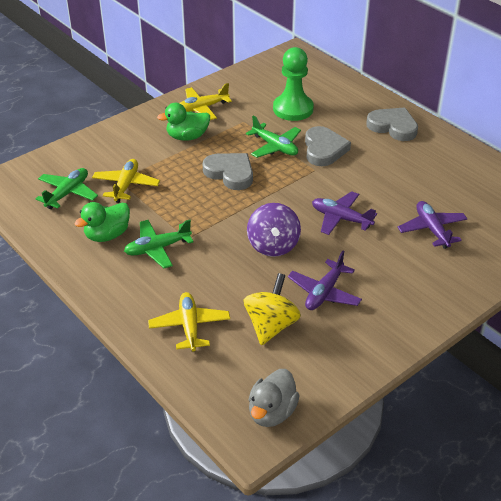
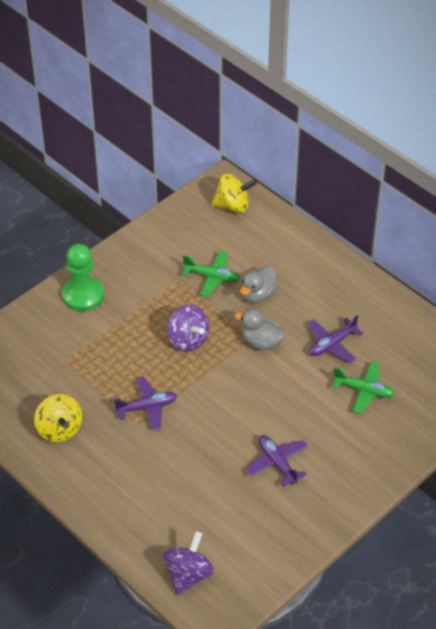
green duck: [74,202,130,242] [157,103,210,141] = 2 -> none = 0
green plane: [36,168,98,209] [124,220,194,268] [246,116,301,158] = 3 -> [182,250,240,297] [332,361,395,414] = 2
grey duck: [249,369,300,427] = 1 -> [235,308,285,350] [240,265,278,303] = 2
grey heart: [202,153,253,190] [305,126,351,166] [366,107,418,141] = 3 -> none = 0
purple spinning top: [247,203,301,257] = 1 -> [163,531,214,596] [167,305,209,351] = 2
yellow plane: [92,159,160,203] [148,292,230,352] [180,83,232,120] = 3 -> none = 0
yellow spinning top: [244,273,301,345] = 1 -> [34,394,82,443] [212,174,257,213] = 2

